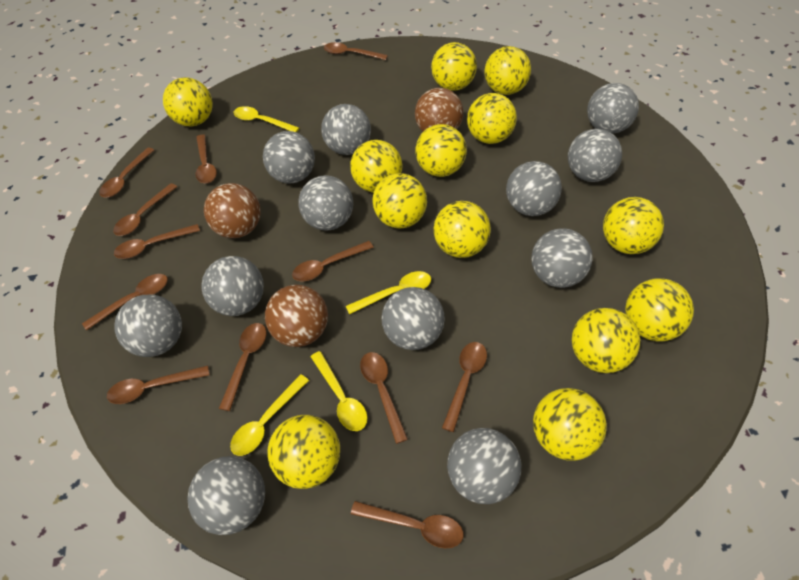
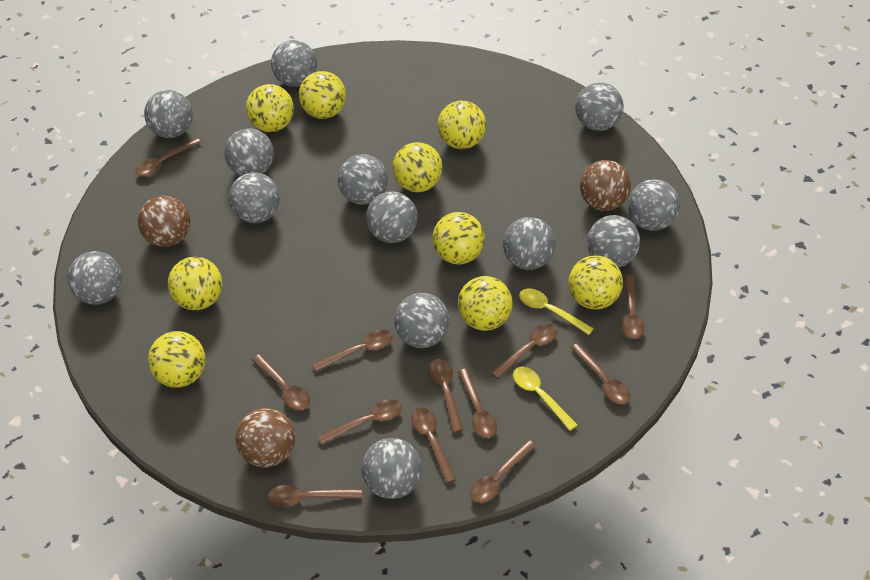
grey ball: [114,295,182,357] [188,456,265,535] [201,256,264,316] [263,131,315,184] [298,175,353,231] [321,104,371,155] [382,287,445,350] [447,428,521,504] [506,161,562,216] [531,228,593,288] [568,129,622,182] [587,83,639,134] = 12 -> [67,251,123,305] [144,90,193,138] [224,128,274,176] [229,172,280,223] [271,40,317,87] [338,154,388,205] [361,438,422,499] [366,191,418,243] [394,293,450,348] [503,217,556,270] [575,83,624,131] [587,215,640,267] [628,179,680,231] = 13
yellow ball: [163,77,213,126] [267,415,340,489] [350,140,402,193] [372,173,427,229] [415,124,467,177] [431,42,477,91] [434,201,491,258] [467,93,517,144] [484,46,531,95] [533,388,607,461] [572,308,640,373] [603,197,664,254] [625,278,694,342] = 13 -> [148,331,206,388] [168,257,222,310] [246,84,294,132] [299,71,346,119] [393,142,442,192] [433,212,485,264] [438,100,486,149] [458,276,512,331] [569,255,623,310] = 9
yellow spoon: [230,374,309,456] [234,106,299,132] [310,351,367,431] [346,271,431,314] = 4 -> [513,367,578,431] [519,289,594,335] = 2

